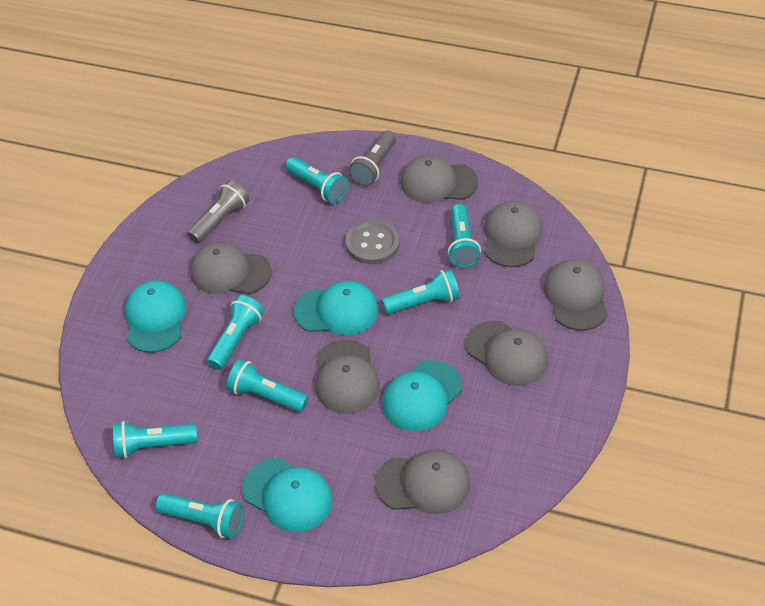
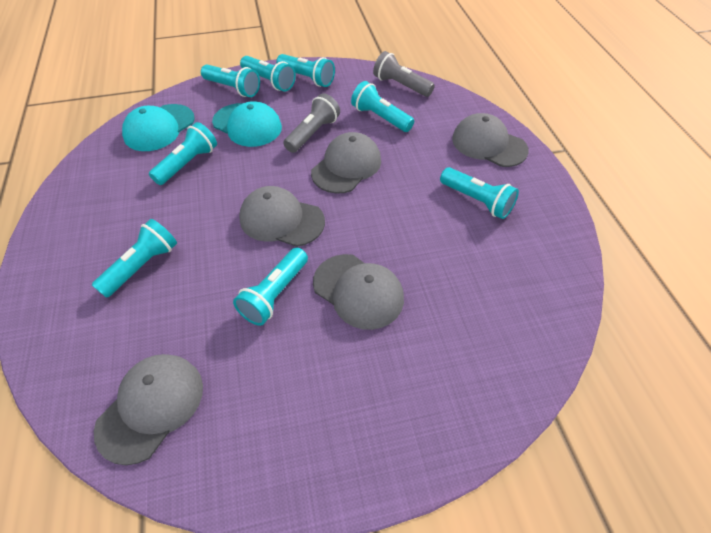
grey button: [346,220,399,264] = 1 -> none = 0
grey cap: [190,242,272,294] [315,340,380,414] [375,449,470,514] [400,155,478,203] [466,320,548,386] [484,201,542,267] [543,259,608,331] = 7 -> [94,354,203,465] [239,186,325,247] [311,132,381,194] [313,254,404,330] [452,113,529,167] = 5
turquoise cap: [125,281,187,353] [243,458,333,532] [294,281,379,335] [382,360,463,431] = 4 -> [122,104,195,151] [212,101,282,147] = 2
turquoise flashlight: [113,421,197,458] [156,493,244,539] [207,295,264,370] [226,359,308,412] [285,157,349,204] [382,269,460,315] [448,204,481,268] = 7 -> [92,219,177,298] [149,122,217,185] [201,64,260,97] [233,248,308,326] [240,56,296,92] [276,54,335,87] [351,81,414,132] [440,167,519,219] = 8

